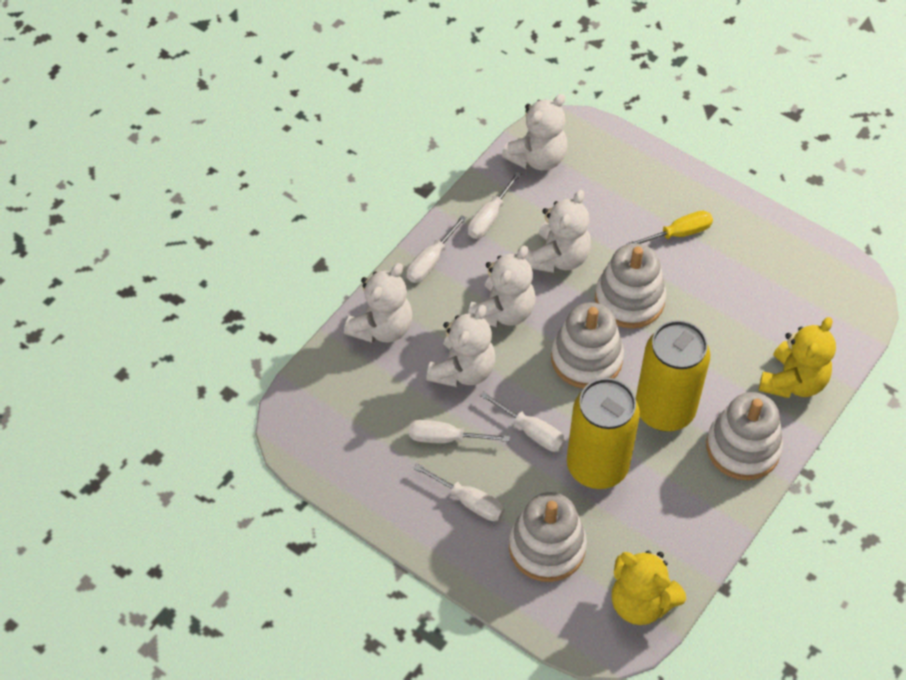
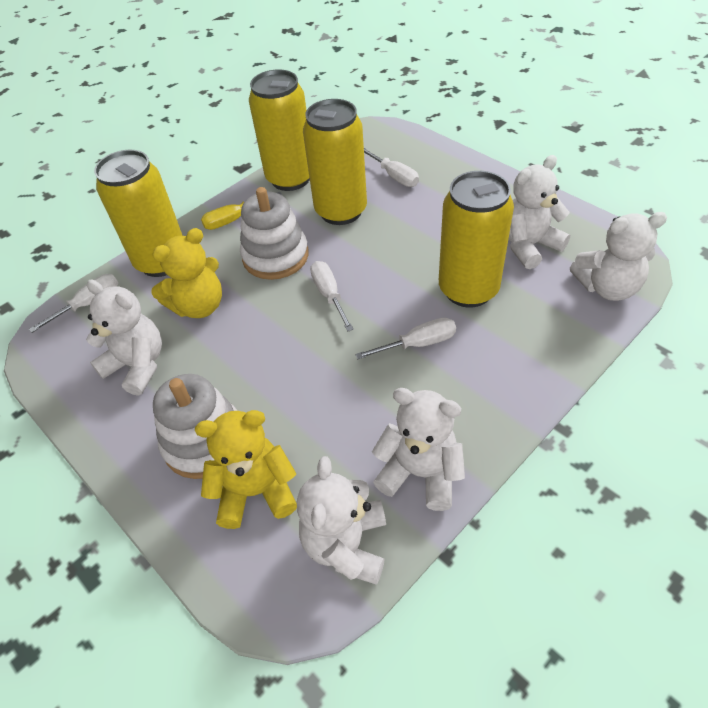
white screwdriver: [407,216,467,283] [409,420,509,443] [413,464,505,521] [468,171,521,239] [480,391,566,452] = 5 -> [29,274,118,333] [310,261,354,332] [355,318,456,359] [364,148,419,187] = 4
white stacking toy: [509,492,587,582] [551,302,624,389] [595,243,667,329] [706,392,783,480] = 4 -> [153,374,238,479] [240,187,309,280] = 2
yellow can: [567,378,640,489] [636,320,710,431] = 2 -> [94,150,183,277] [249,69,310,191] [303,99,367,225] [439,171,514,307] = 4

